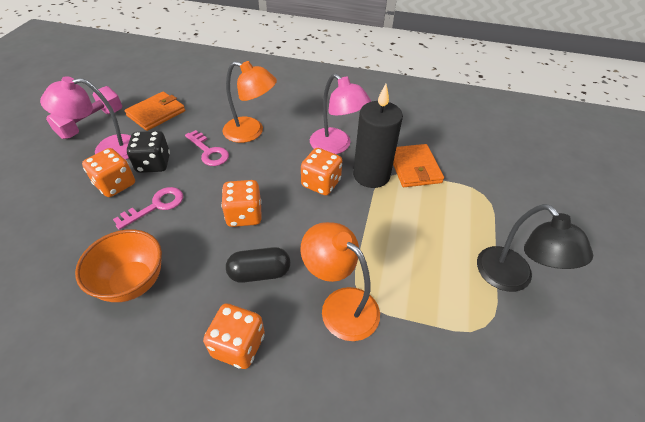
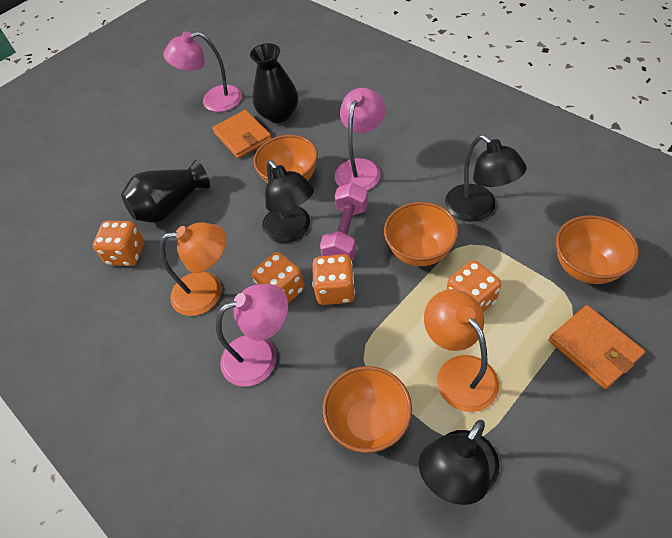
black candle: [353,84,403,188] = 1 -> none = 0
black capsule: [226,247,290,283] = 1 -> none = 0
black dice: [127,131,170,173] = 1 -> none = 0
black lamp: [477,204,593,292] = 1 -> [262,160,314,243] [419,420,500,505] [445,135,527,222] = 3
black vase: none = 0 -> [121,160,210,223] [250,43,298,123] = 2
orange bowl: [75,229,162,302] = 1 -> [254,135,318,184] [323,366,412,453] [384,202,459,266] [556,215,639,284] = 4
pink key: [113,187,183,230] [185,130,229,166] = 2 -> none = 0
pink lamp: [40,76,131,160] [310,73,371,154] = 2 -> [163,31,242,112] [216,284,288,387] [335,88,386,191] = 3

